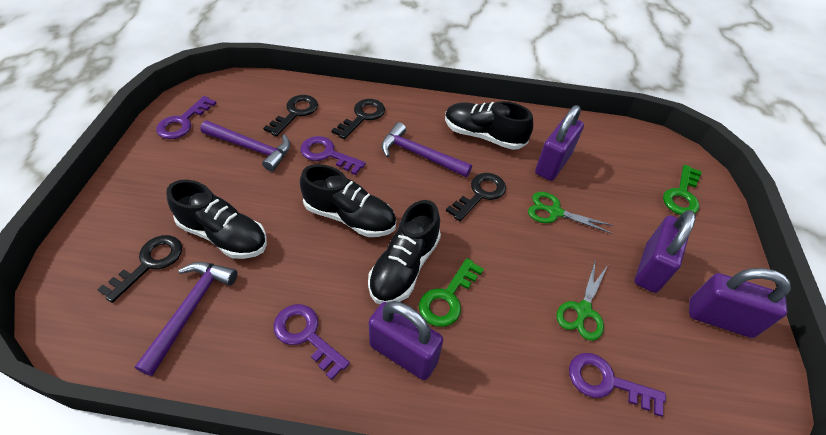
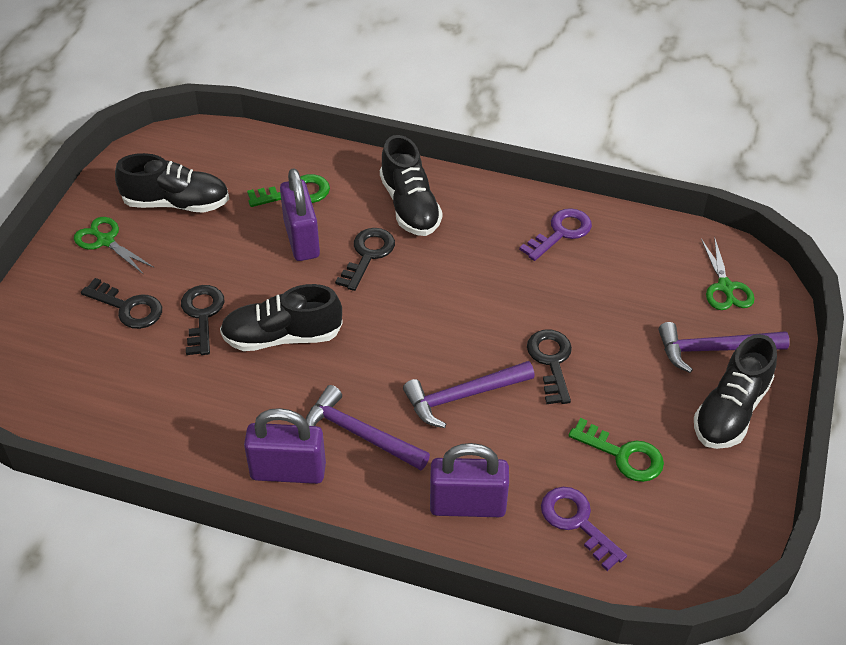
purple key: [156,96,217,139] [273,304,350,380] [300,136,366,175] [569,353,666,417] = 4 -> [519,208,592,261] [541,487,627,571] = 2
purple padlock: [368,301,443,380] [535,105,584,181] [634,210,696,293] [689,268,791,338] = 4 -> [244,408,326,484] [280,168,320,261] [430,443,509,517] = 3

